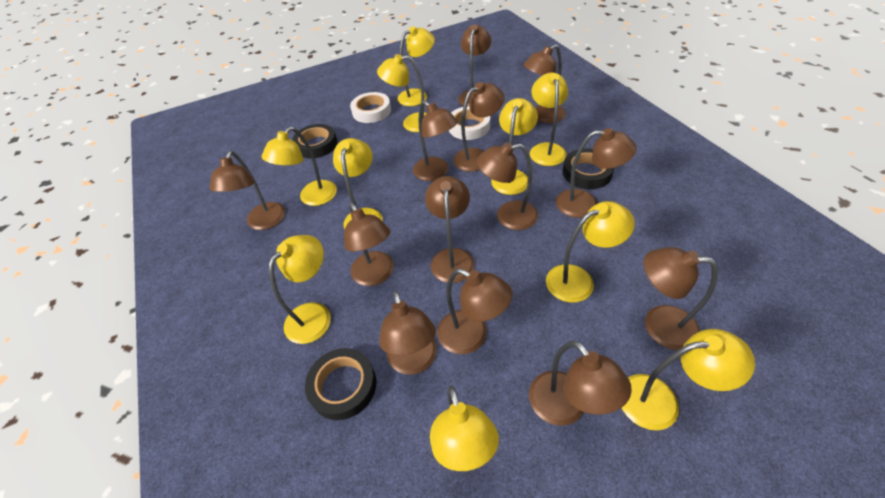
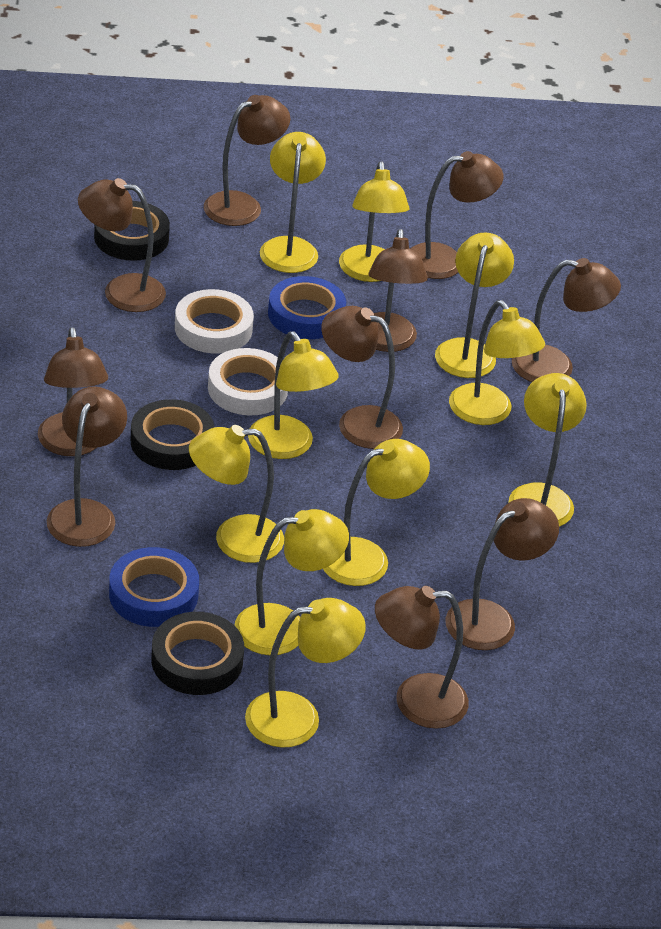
blue tape: none = 0 -> [109,547,199,627] [268,276,346,339] = 2
brown lamp: [210,151,285,230] [344,203,394,286] [379,290,437,375] [413,100,458,181] [425,176,475,283] [437,268,513,354] [453,82,504,172] [458,24,491,106] [477,142,538,230] [524,44,566,123] [529,341,632,426] [556,128,637,218] [644,247,718,350] = 13 -> [38,327,108,456] [47,386,127,547] [78,178,166,312] [204,95,290,226] [321,306,403,449] [369,229,428,352] [375,586,469,729] [410,151,504,279] [445,498,559,650] [512,258,621,382] = 10

